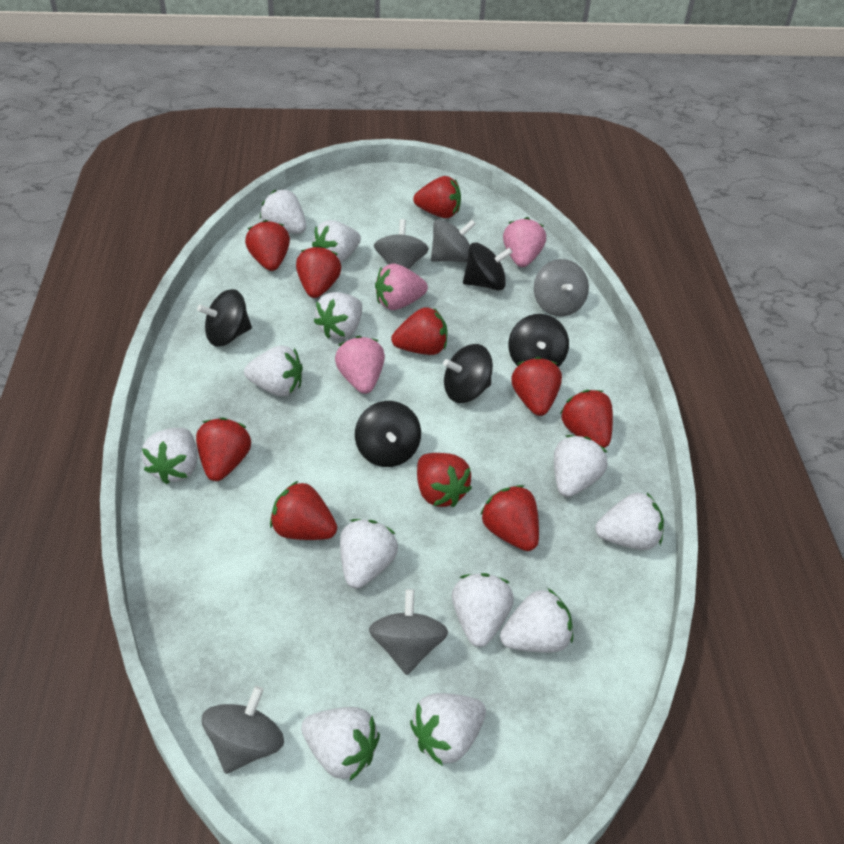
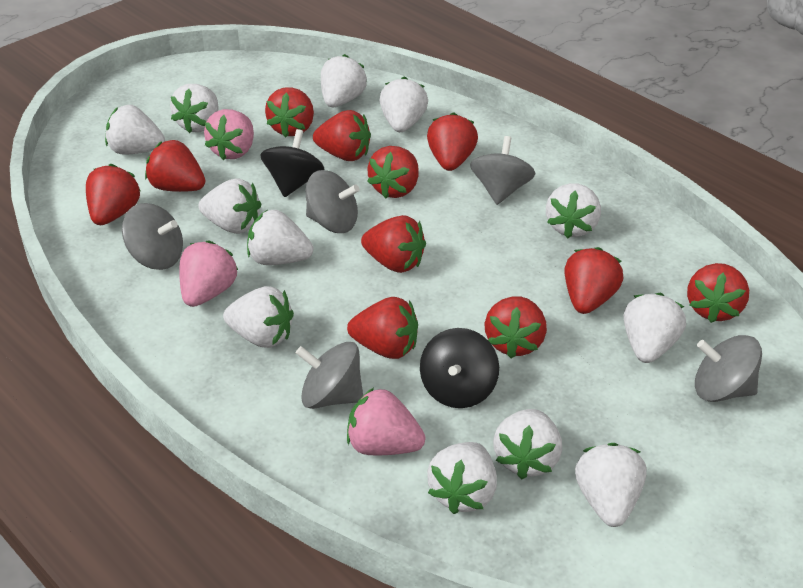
black spinning top: [197,289,252,347] [355,401,421,467] [443,344,493,403] [463,243,513,291] [508,314,569,367] = 5 -> [261,129,324,197] [420,328,499,408] = 2
red strawberry: [196,417,251,481] [245,220,290,271] [270,481,337,540] [296,245,341,298] [391,307,447,355] [413,176,461,218] [417,453,472,507] [480,485,539,551] [511,357,562,416] [560,390,613,448] = 10 -> [86,164,141,225] [145,140,205,192] [265,87,314,137] [313,110,371,161] [347,297,418,359] [361,215,426,273] [367,146,419,199] [427,112,478,171] [484,296,547,358] [564,247,624,314] [687,263,749,323] = 11

